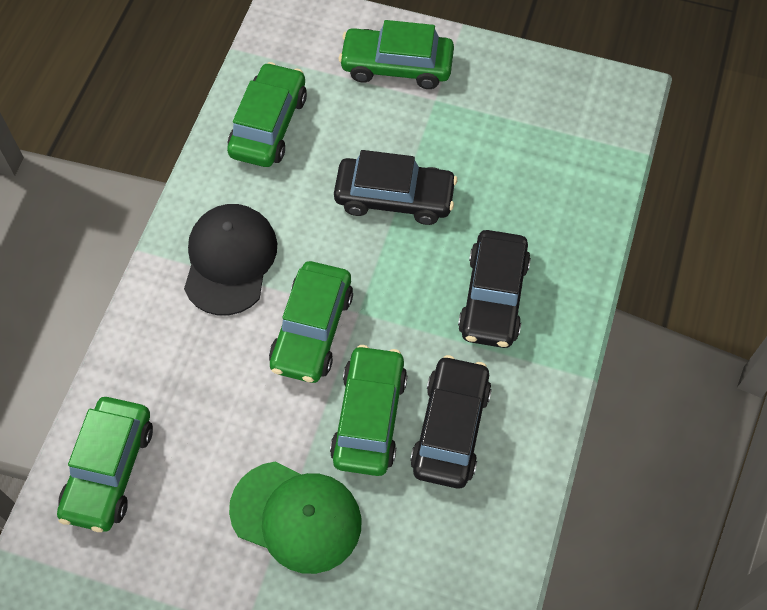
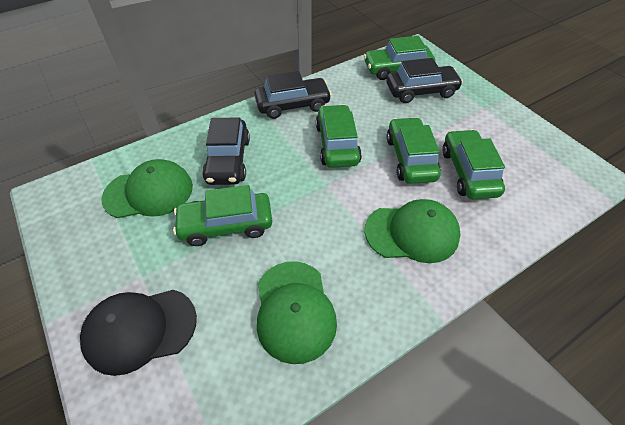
green cap: [229,462,362,574] = 1 -> [101,159,193,218] [257,261,337,364] [365,199,460,263] = 3

